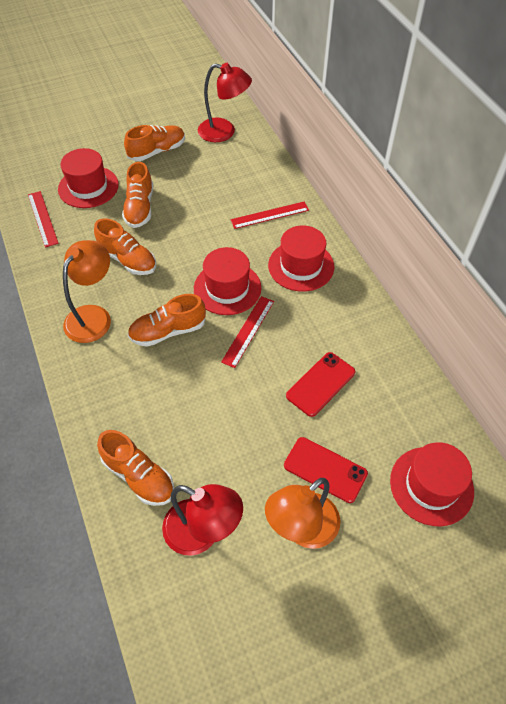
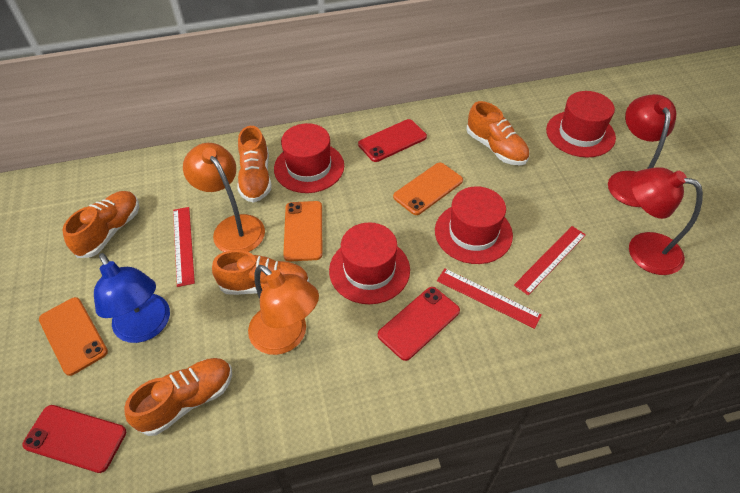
blue lamp: none = 0 -> [94,253,170,343] = 1
orange phone: none = 0 -> [39,297,108,376] [283,201,322,262] [393,163,463,215] = 3
red phone: [284,437,368,503] [286,352,355,417] = 2 -> [22,405,126,473] [358,119,427,162] [378,287,460,361] = 3

